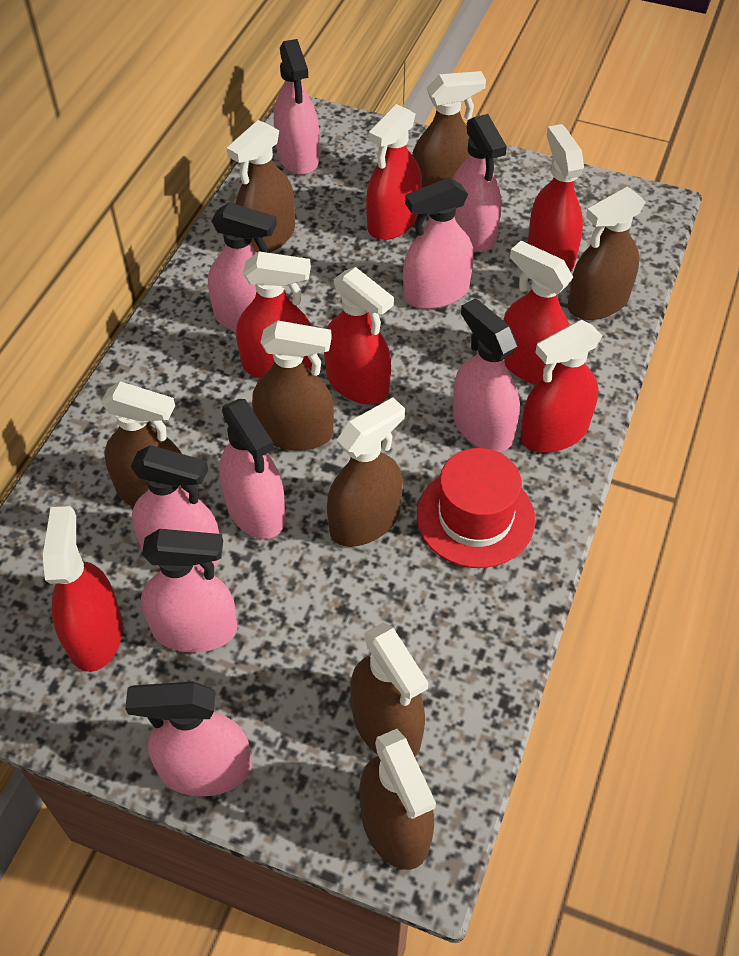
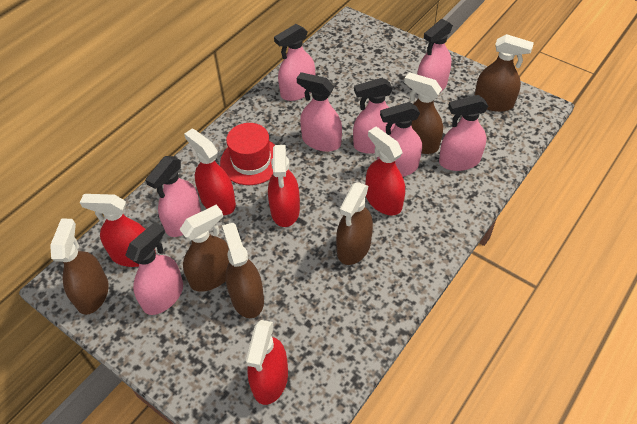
brown spray bottle: [101,381,188,507] [227,120,295,253] [252,320,334,451] [327,397,405,547] [350,622,429,757] [359,729,436,870] [412,71,486,188] [568,187,646,320] = 8 -> [50,219,109,315] [179,205,229,292] [222,223,264,318] [336,182,373,265] [404,72,443,154] [475,34,534,112] = 6
pink spray bottle: [125,682,252,796] [130,445,221,570] [141,529,237,652] [208,202,277,332] [219,399,285,539] [274,39,319,175] [403,177,474,309] [453,114,507,252] [453,298,520,452] = 9 -> [125,222,183,315] [145,156,201,237] [274,24,315,101] [297,72,342,152] [353,78,395,154] [377,102,422,177] [417,19,453,94] [439,95,488,171] = 8
red spray bottle: [43,506,123,672] [236,252,312,379] [324,267,394,405] [366,104,422,240] [503,241,573,385] [521,320,602,453] [528,124,584,272] = 7 -> [80,194,156,267] [184,129,236,215] [246,320,288,405] [268,145,300,227] [366,127,405,216] = 5

